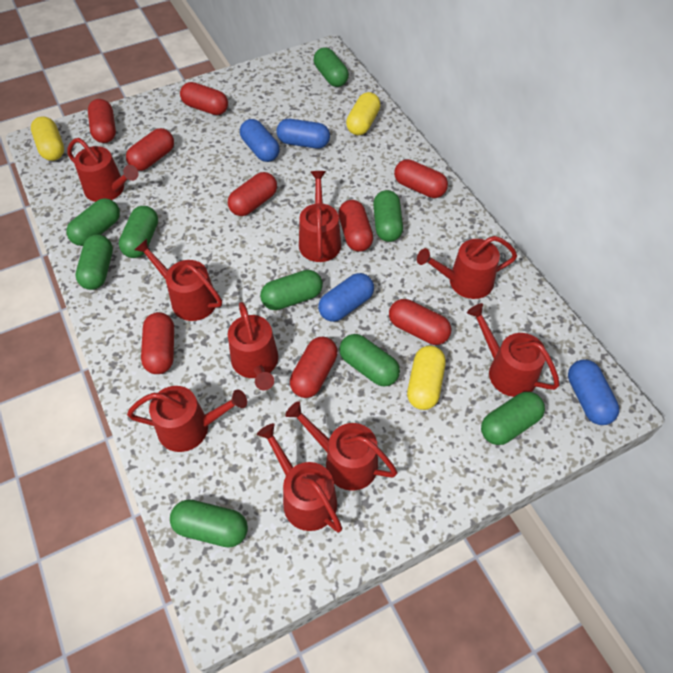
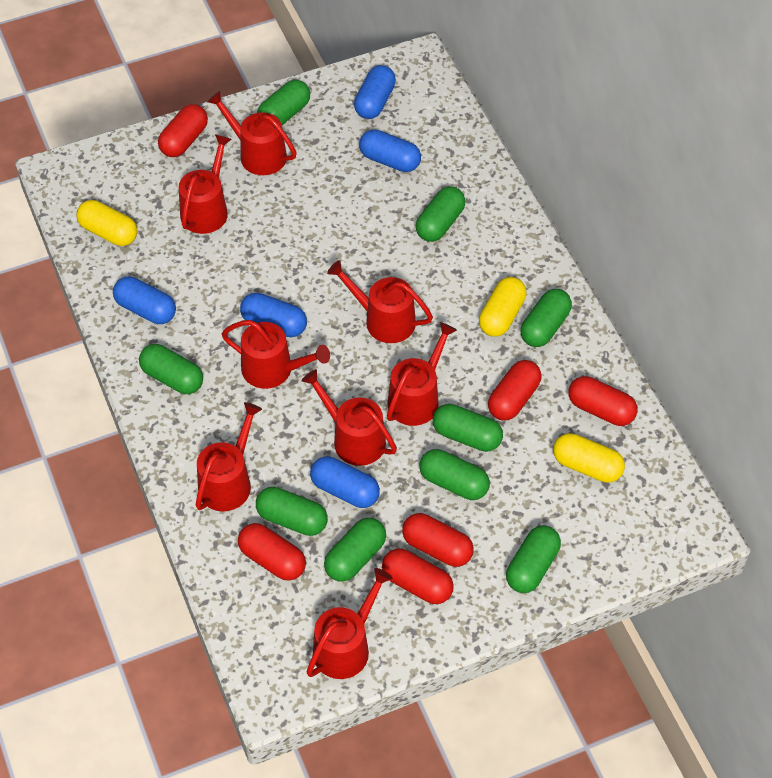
blue capsule: [240,119,280,162] [276,119,330,149] [318,273,374,322] [568,359,619,425] = 4 -> [113,276,176,324] [240,293,307,337] [310,456,380,508] [354,65,396,119] [359,130,421,172] = 5
red capsule: [88,99,116,143] [126,128,174,171] [141,312,174,374] [180,82,228,115] [228,172,277,216] [290,337,338,398] [338,200,373,252] [389,299,451,345] [394,159,448,198] = 9 -> [158,104,208,157] [238,523,306,581] [382,549,454,604] [402,513,474,567] [488,360,542,420] [568,376,638,426] = 6
red watering can: [67,138,139,202] [127,386,247,452] [134,239,222,321] [228,302,278,391] [257,423,342,532] [285,401,398,491] [299,171,341,262] [417,236,517,299] [467,303,560,397] = 9 -> [179,135,231,234] [195,402,262,511] [207,91,297,175] [222,320,330,389] [302,369,397,466] [307,568,393,679] [327,260,433,343] [387,322,457,426] = 8

